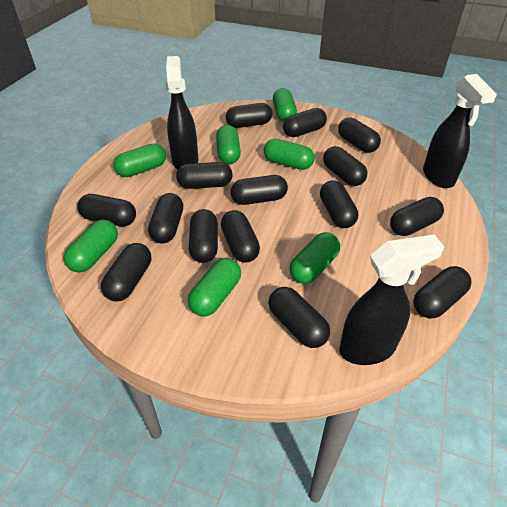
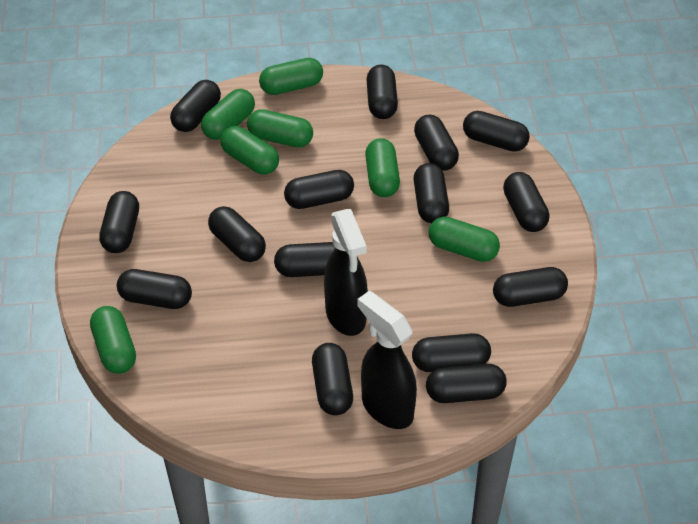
black spray bottle: [166,56,198,170] [339,235,444,365] [423,74,497,188] = 3 -> [324,209,368,336] [357,291,417,429] = 2

